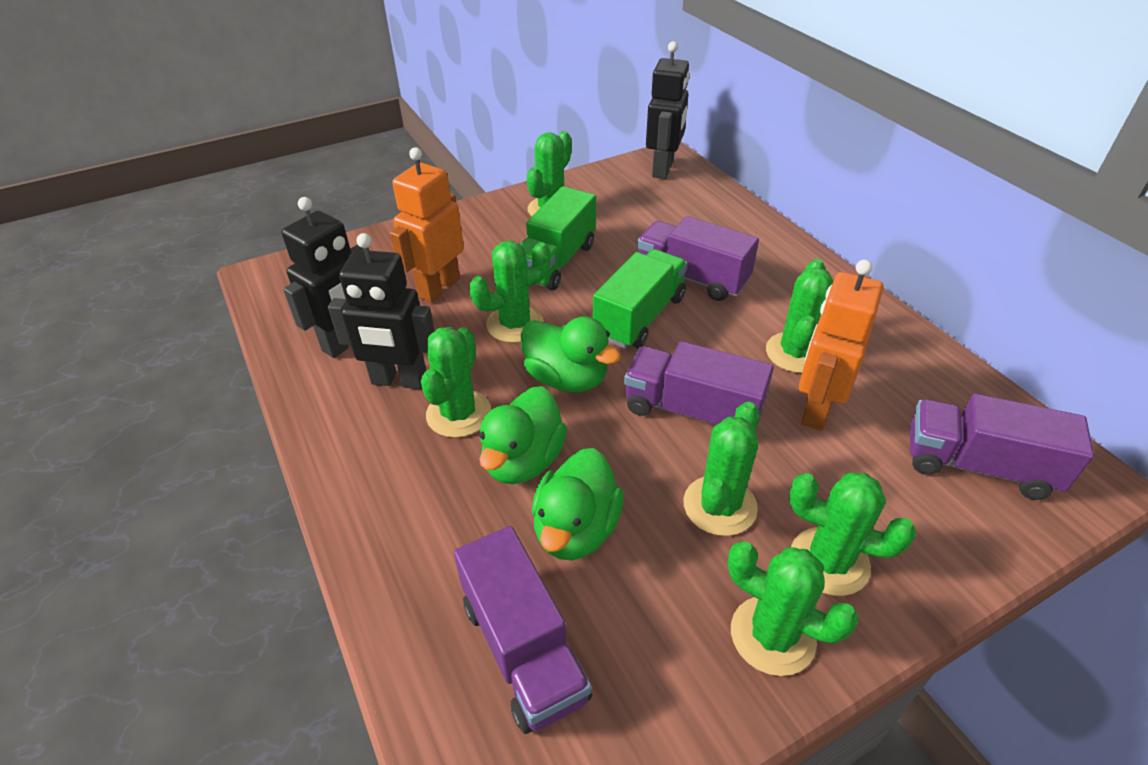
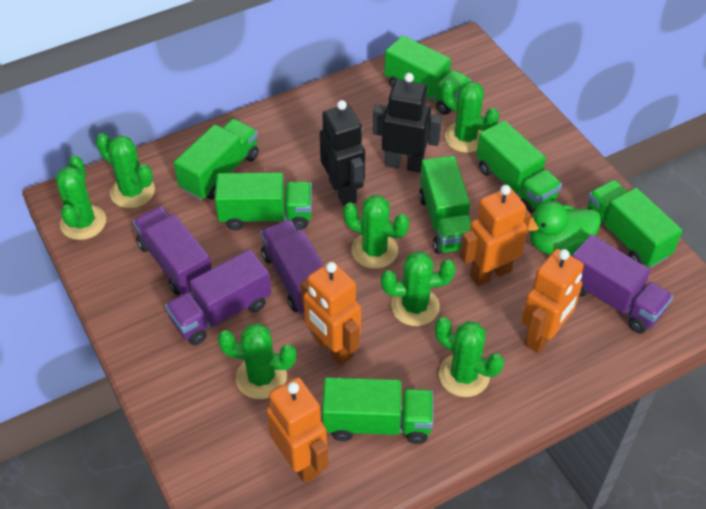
black robot: [282,197,364,358] [328,233,435,389] [646,41,690,179] = 3 -> [320,100,365,206] [373,73,442,173] = 2
green duck: [479,386,567,484] [521,316,621,392] [532,448,624,560] = 3 -> [528,201,601,255] = 1
green truck: [520,186,596,291] [593,249,688,349] = 2 -> [174,119,259,200] [215,172,312,230] [322,377,433,444] [384,35,471,115] [419,156,471,254] [476,120,562,214] [588,180,683,268] = 7
orange robot: [390,147,464,303] [799,260,883,431] = 2 -> [266,377,328,483] [300,261,361,365] [460,185,531,286] [521,249,584,353] = 4

